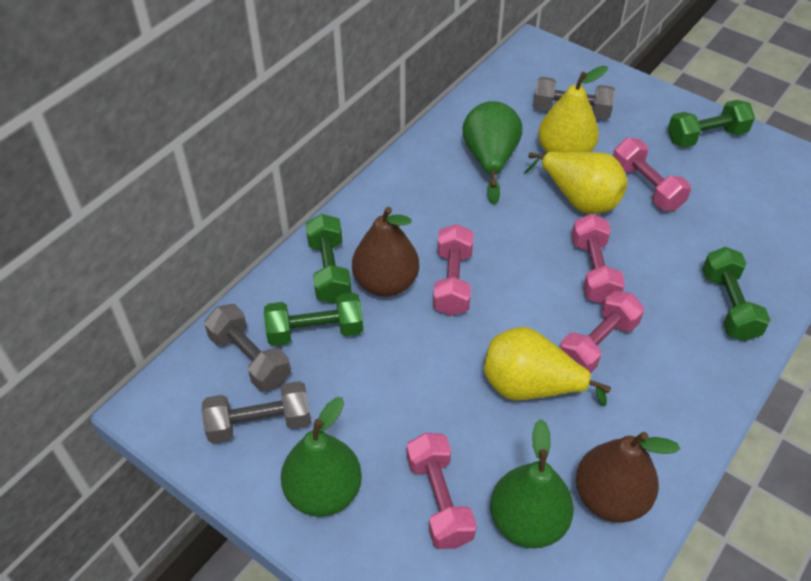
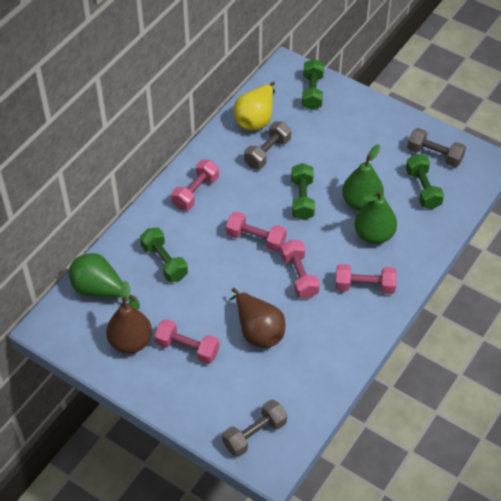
yellow pear: [484,327,611,406] [524,151,628,214] [538,66,608,153] = 3 -> [233,81,275,131] = 1

